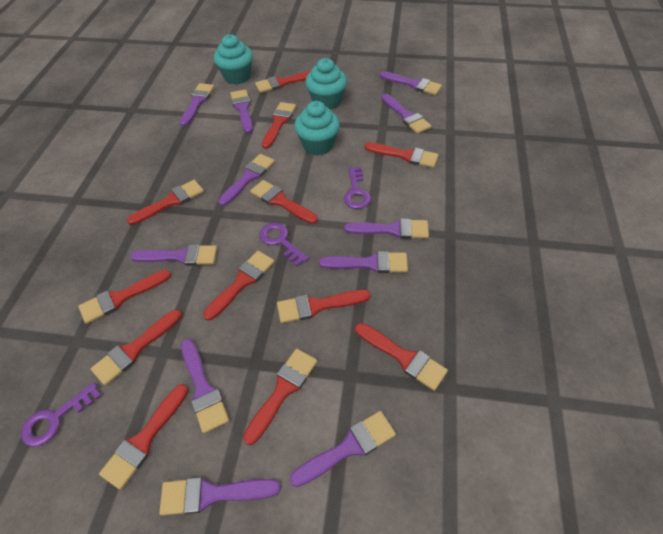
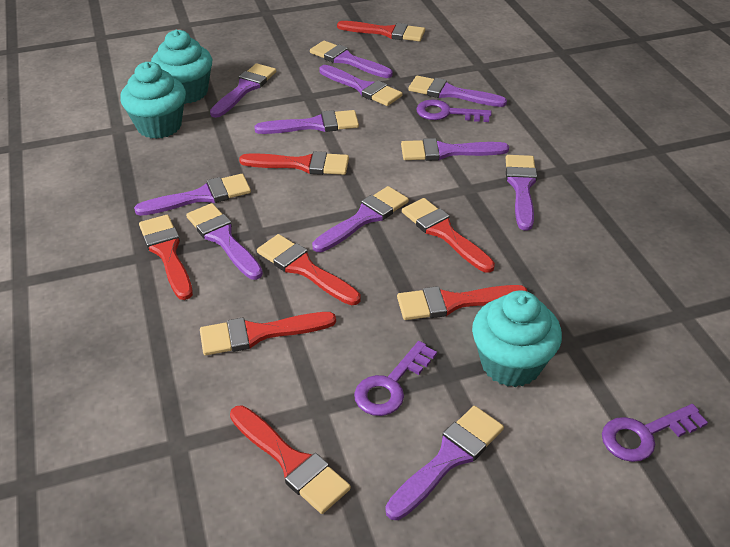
red brush: [78,270,171,324] [91,310,182,386] [99,384,188,490] [127,180,204,225] [203,251,275,321] [243,348,317,445] [250,180,318,224] [255,71,311,93] [262,102,296,149] [277,290,370,323] [355,323,448,391] [365,143,439,168] = 12 -> [139,215,193,300] [200,312,336,355] [230,405,351,514] [239,151,349,175] [257,234,361,305] [337,21,425,41] [397,285,528,320] [402,198,495,273] = 8

